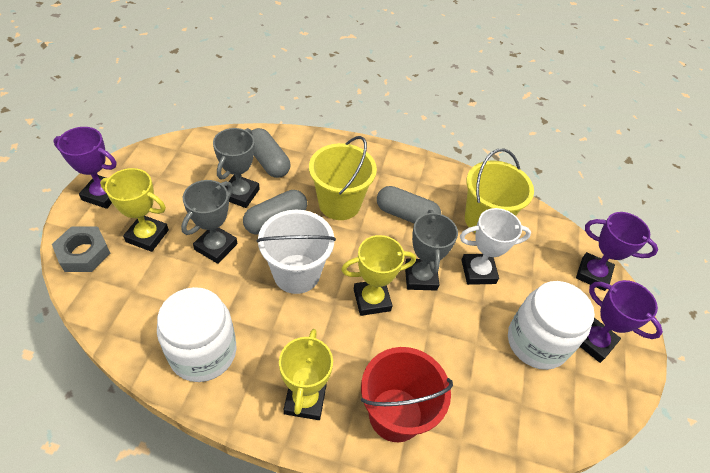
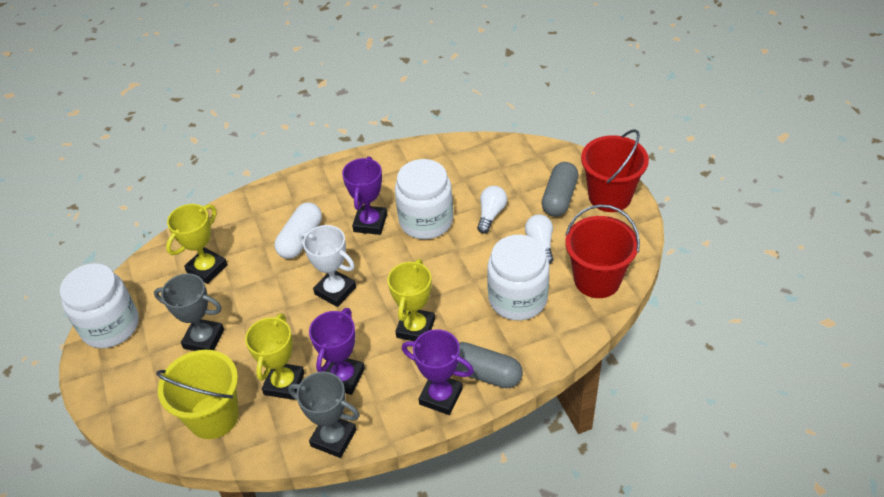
grey capsule: [243,190,307,235] [252,128,290,178] [377,186,441,224] = 3 -> [456,342,523,388] [542,162,578,216] = 2
grey nut: [52,226,111,272] = 1 -> none = 0
grey trophy: [181,180,237,264] [213,128,260,208] [405,210,458,291] = 3 -> [154,273,224,351] [288,372,360,458] = 2
red bucket: [361,347,453,442] = 1 -> [565,204,640,298] [581,129,649,212] = 2
white bucket: [256,210,336,294] = 1 -> none = 0
white capsule: none = 0 -> [275,203,322,259] = 1
white jar: [157,287,236,382] [508,281,595,370] = 2 -> [60,263,139,348] [395,159,453,239] [487,235,549,320] = 3
white light bulb: none = 0 -> [477,186,507,234] [525,214,553,264] = 2
yellow bucket: [309,136,377,220] [465,149,534,233] = 2 -> [156,350,239,439] = 1

